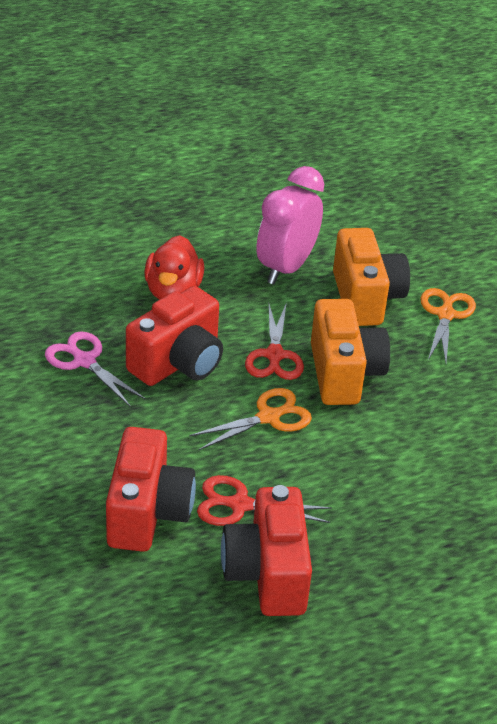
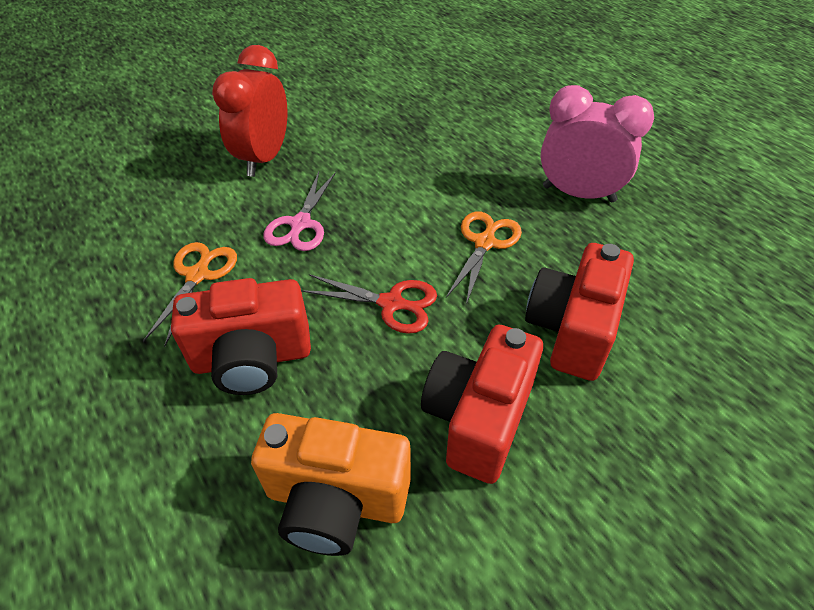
orange camera: [311,299,390,405] [333,228,410,326] = 2 -> [251,413,411,556] = 1
red clock: none = 0 -> [212,45,288,177] = 1
red duck: [144,235,205,300] = 1 -> none = 0
red scissors: [197,475,332,526] [245,302,304,380] = 2 -> [301,274,437,334] = 1

